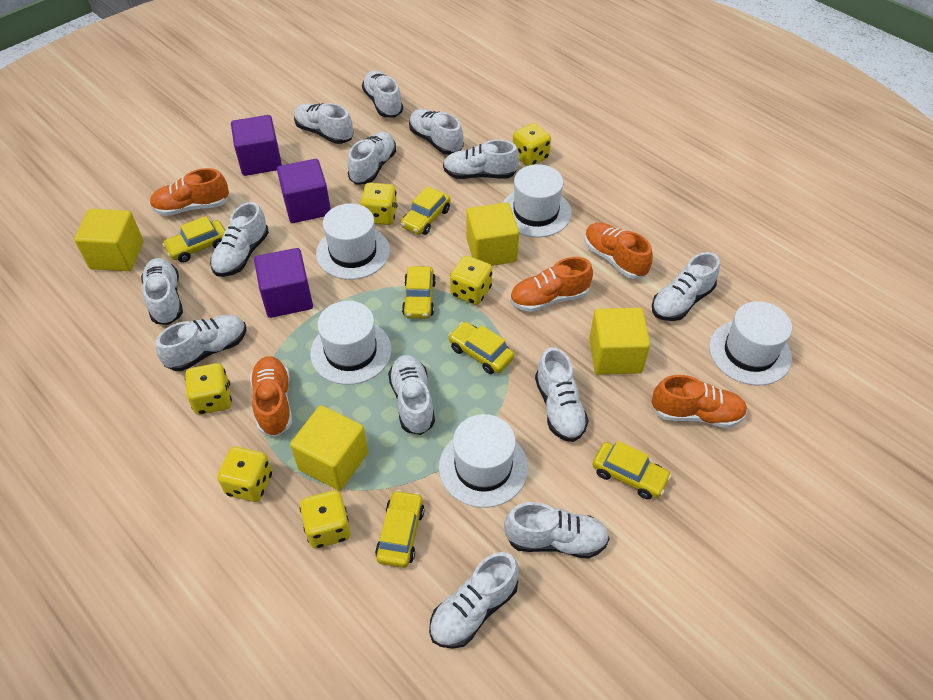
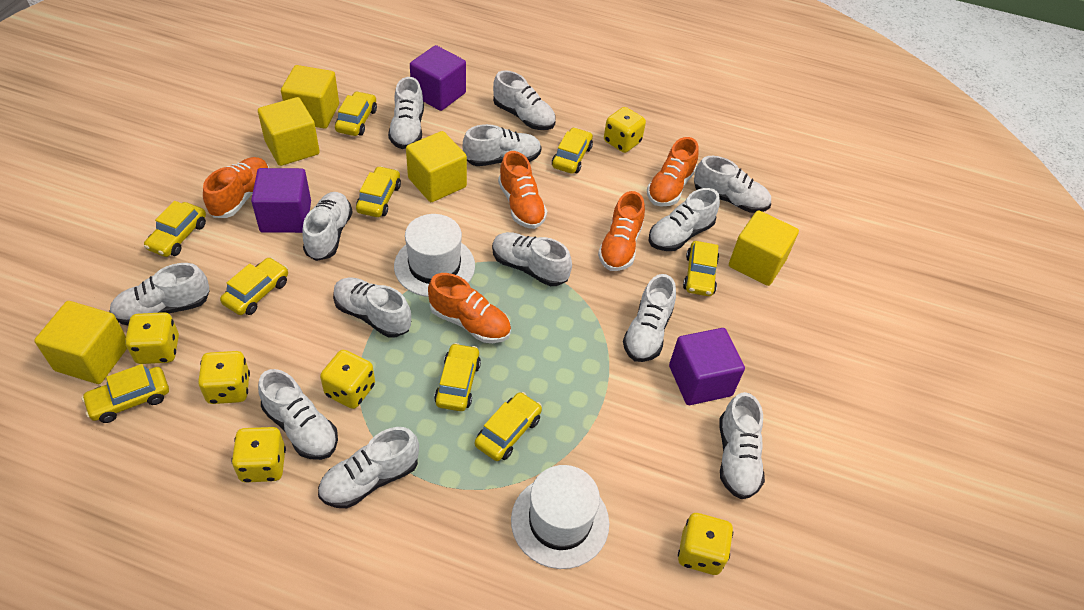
white hat: [310,301,391,385] [316,203,390,280] [439,414,528,508] [503,164,571,237] [709,301,792,385] = 5 -> [394,214,475,297] [511,465,609,569] = 2
yellow car: [162,216,225,263] [375,490,425,568] [401,186,451,235] [402,266,436,318] [448,322,514,374] [592,441,671,499] = 6 -> [82,364,169,423] [144,201,206,257] [220,257,288,315] [335,91,377,136] [356,166,401,217] [434,343,481,411] [475,392,542,461] [552,127,593,174] [683,241,719,296] = 9
yellow cube: [74,209,143,271] [290,405,368,491] [466,202,519,266] [589,308,650,375] = 4 -> [34,301,127,384] [258,97,320,166] [281,65,339,129] [406,131,467,202] [729,210,799,286] = 5

